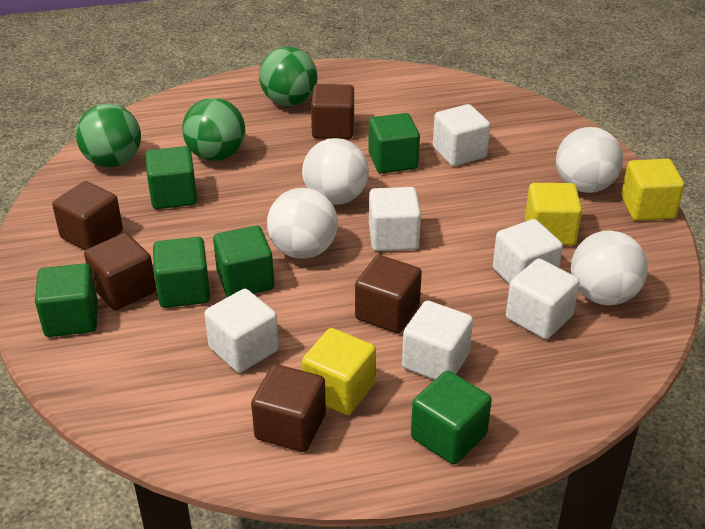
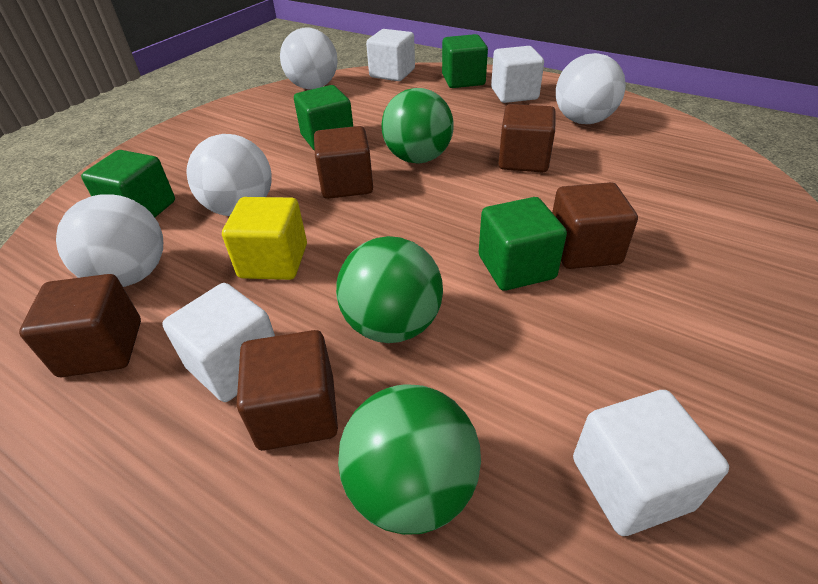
green cube: [35,263,97,337] [145,146,197,209] [153,237,210,308] [213,226,274,297] [368,113,420,173] [411,371,492,464] = 6 -> [81,150,175,217] [294,85,353,151] [442,34,488,88] [479,197,567,291] = 4
white cube: [204,289,279,373] [369,187,421,251] [402,301,473,380] [433,104,490,166] [493,219,563,285] [506,259,580,339] = 6 -> [162,283,275,402] [366,29,415,81] [491,46,544,103] [573,390,729,536] = 4
yellow cube: [302,328,376,415] [525,183,582,245] [621,159,684,221] = 3 -> [222,197,307,280] = 1

